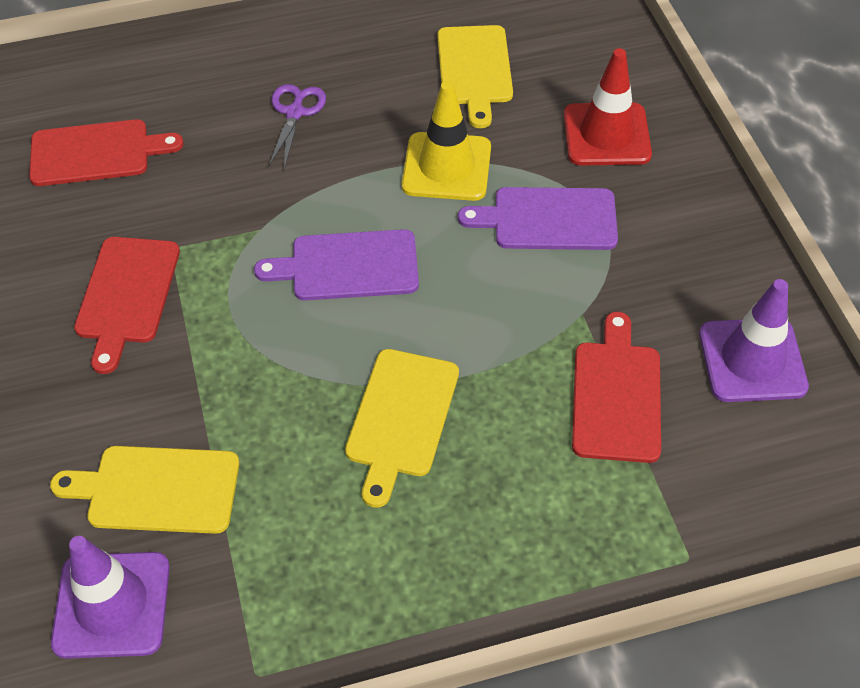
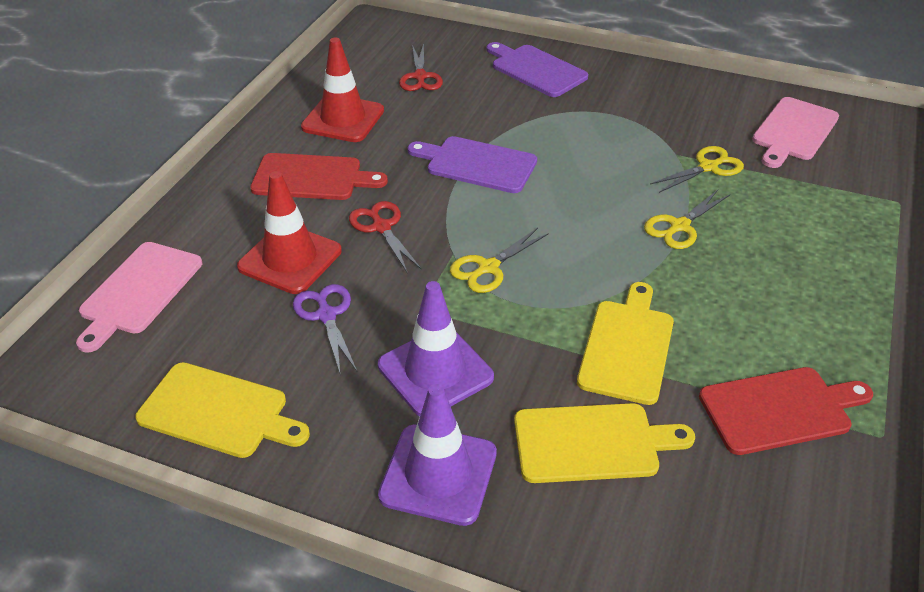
pink cutting board: none = 0 -> [76,242,202,353] [752,97,839,168] = 2
red cutting board: [29,119,184,186] [74,237,180,374] [572,312,661,463] = 3 -> [250,153,388,200] [699,367,873,455] = 2
red scissors: none = 0 -> [349,201,422,272] [399,43,443,91] = 2
red traffic cone: [564,48,652,165] = 1 -> [237,171,342,294] [301,38,384,142] = 2
yellow scissors: none = 0 -> [450,228,549,293] [644,190,730,249] [650,146,744,193] = 3
yellow traffic cone: [402,81,491,201] = 1 -> none = 0

